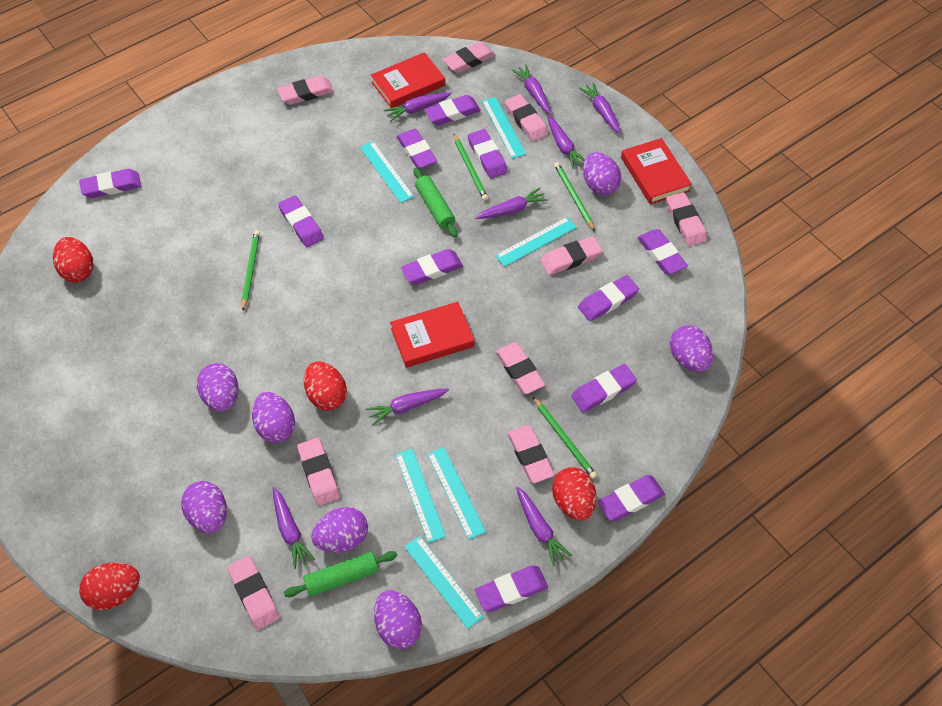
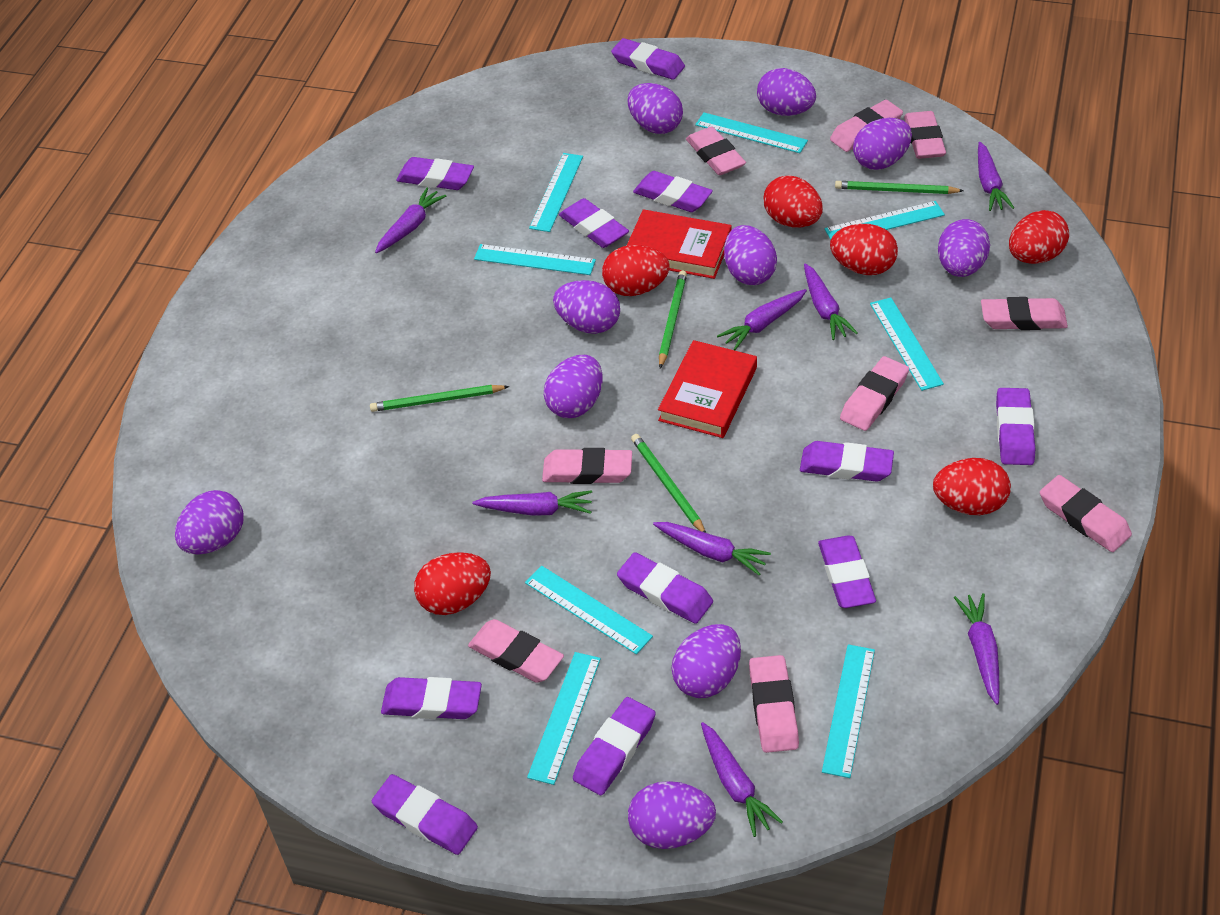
green rolling pin: [284,551,397,597] [413,168,457,238] = 2 -> none = 0
purple egg: [181,481,227,533] [197,363,238,412] [252,392,295,443] [311,507,368,553] [374,590,422,649] [583,152,621,195] [670,325,713,372] = 7 -> [175,490,244,554] [544,355,603,418] [553,280,620,334] [627,83,683,134] [628,781,716,849] [671,624,741,698] [724,225,777,285] [757,68,816,116] [853,118,912,170] [938,219,990,277] = 10
red book: [371,52,445,108] [390,302,475,368] [621,138,692,204] = 3 -> [627,209,732,279] [658,340,757,438] = 2
red egg: [53,237,94,283] [79,563,140,610] [304,361,347,411] [552,467,596,521] = 4 -> [414,552,491,615] [602,245,670,296] [763,175,823,228] [830,224,898,275] [933,458,1011,515] [1009,210,1069,264] = 6
turquoise ruler: [360,141,414,203] [395,449,446,543] [404,536,483,629] [427,447,486,539] [482,97,526,159] [495,217,577,267] = 6 -> [474,244,596,275] [525,566,653,654] [527,652,601,785] [529,153,583,232] [695,112,808,153] [822,644,875,778] [825,201,945,240] [870,297,944,391] = 8

